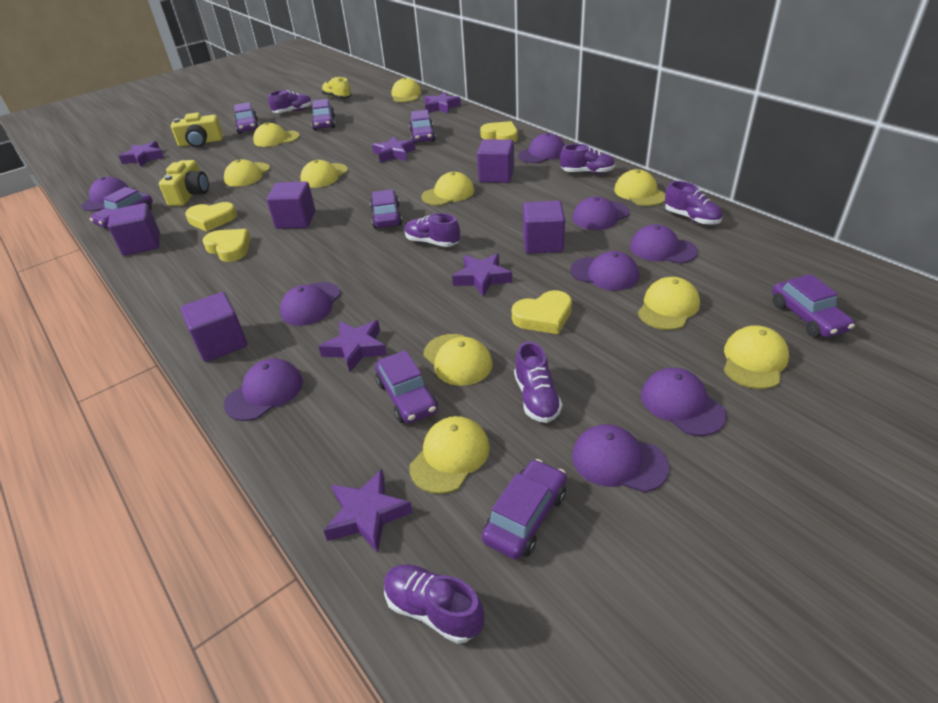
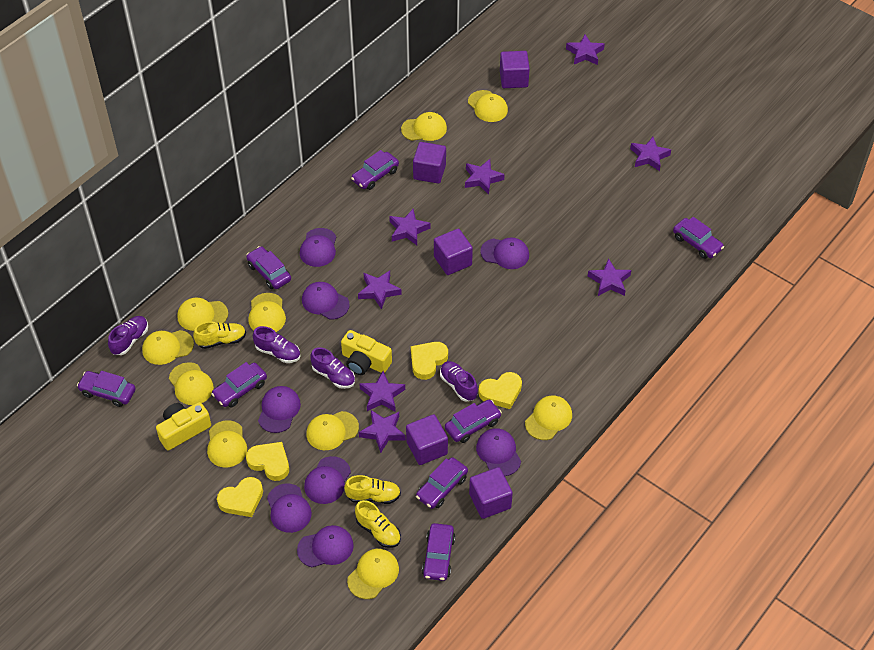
purple cap: [81,177,129,211] [224,359,303,421] [280,282,341,326] [518,133,565,163] [570,251,639,291] [572,424,669,492] [573,196,630,230] [630,224,698,264] [641,368,727,436] = 9 -> [258,386,301,433] [267,483,312,533] [297,525,354,567] [300,228,336,267] [302,282,350,320] [304,456,351,504] [476,428,521,476] [480,237,529,269] = 8
purple shoe: [268,90,312,113] [384,564,485,644] [404,213,460,247] [514,342,562,423] [560,144,615,174] [665,181,722,225] = 6 -> [108,316,148,355] [253,326,301,363] [310,347,355,389] [440,361,478,401] = 4
purple star: [119,141,164,167] [318,320,387,372] [324,469,413,553] [372,136,415,163] [425,92,461,113] [452,253,512,297] = 6 -> [358,270,402,309] [359,371,405,412] [359,410,406,453] [389,209,431,245] [465,159,505,195] [566,35,605,65] [588,258,631,296] [630,137,671,171] = 8
yellow shoe: [322,77,352,99] = 1 -> [193,322,246,349] [344,475,401,504] [355,500,401,548] = 3

